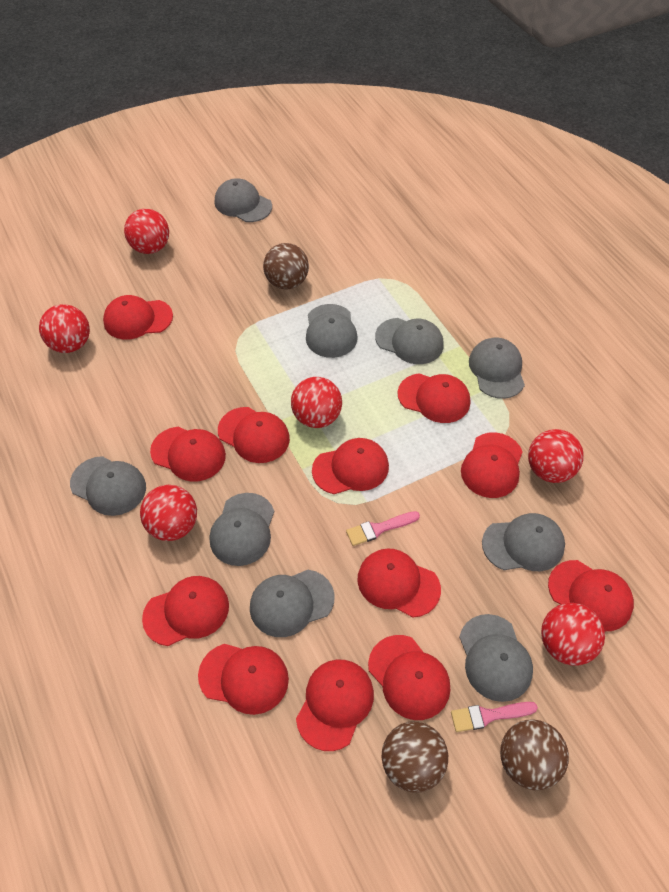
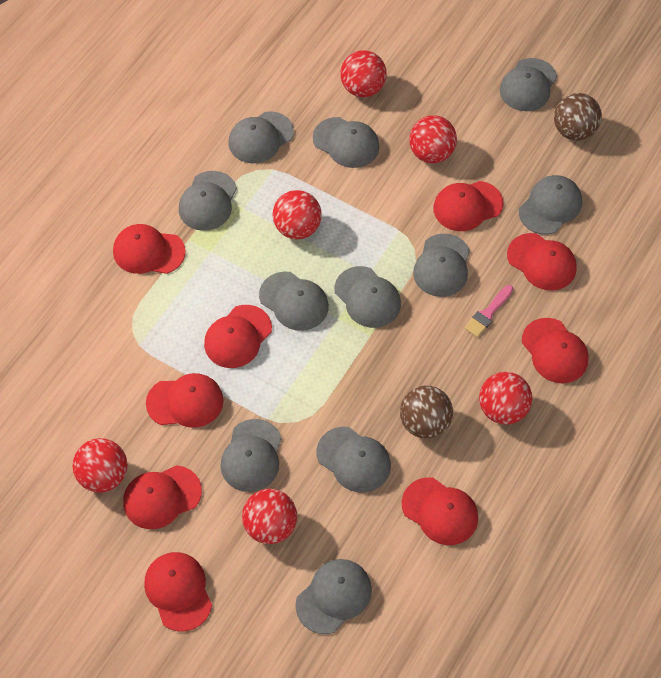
brown ball: [263,243,309,289] [382,722,448,793] [500,719,569,790] = 3 -> [400,386,453,439] [554,93,602,141] = 2
grey cap: [70,456,146,516] [209,493,274,566] [215,178,272,222] [250,570,334,637] [306,304,357,358] [375,318,444,364] [459,614,533,702] [469,337,525,399] [482,513,565,571] = 9 -> [179,171,237,231] [220,419,281,492] [229,111,294,163] [259,272,329,331] [295,559,372,634] [313,117,379,168] [317,427,391,493] [334,266,401,328] [413,234,470,297] [500,58,557,111] [519,175,582,235] = 11
pink brush: [346,511,420,546] [451,702,538,732] = 2 -> [464,285,513,337] = 1
red cap: [103,295,173,340] [142,576,229,646] [150,427,226,482] [198,644,289,715] [218,407,290,463] [296,660,374,751] [312,438,389,494] [357,548,441,618] [368,635,450,720] [397,373,470,423] [461,432,523,498] [548,560,634,631] = 12 -> [113,224,186,274] [123,465,202,529] [144,552,212,631] [146,373,224,428] [204,305,272,368] [402,477,478,545] [433,181,503,231] [507,233,577,291] [522,318,589,383] = 9

